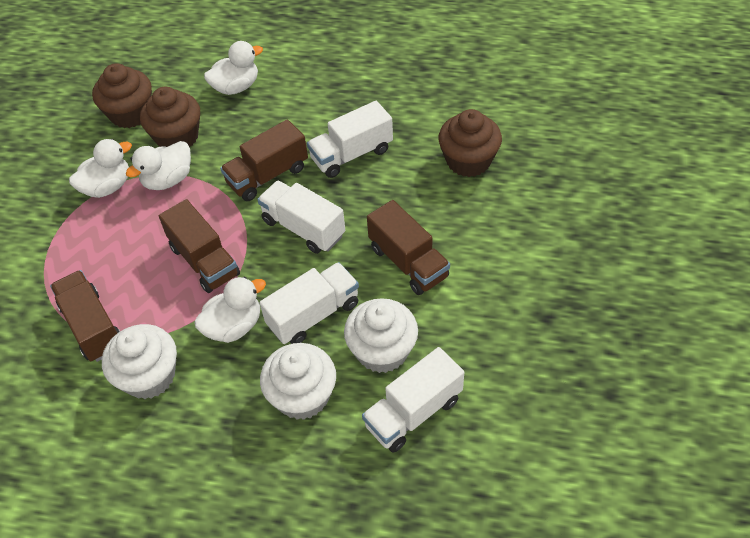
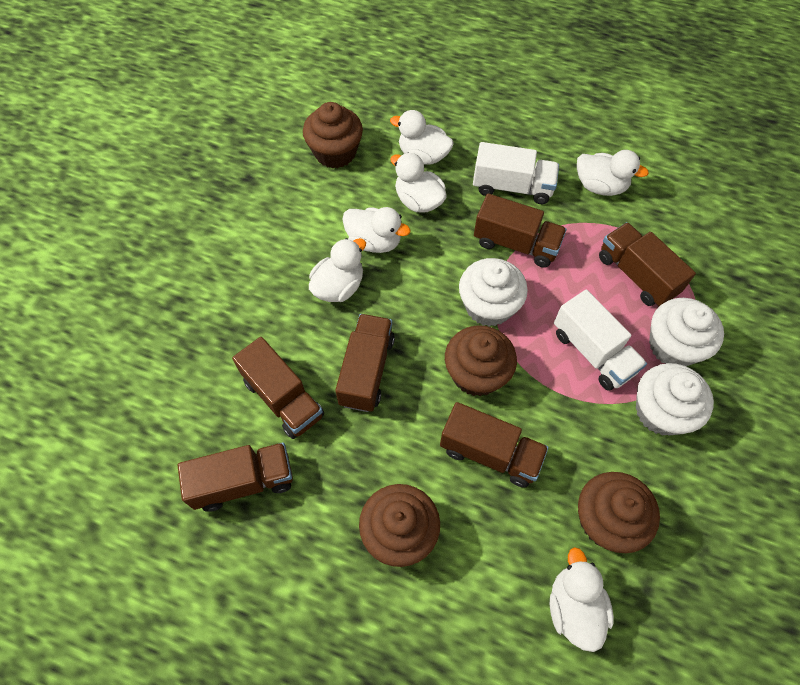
brown cupcake: [92,63,152,128] [140,87,200,147] [438,109,502,177] = 3 -> [303,102,363,168] [359,484,440,567] [445,325,517,396] [578,472,660,553] = 4
brown truck: [50,270,120,362] [159,199,240,293] [220,120,308,201] [367,200,450,295] = 4 -> [178,443,293,512] [232,337,324,439] [335,314,395,412] [440,402,549,488] [474,193,567,268] [599,222,696,306] = 6
white duck: [69,139,132,198] [126,141,191,190] [194,276,266,343] [204,41,263,95] = 4 -> [309,238,366,302] [342,207,410,253] [390,110,454,165] [390,152,447,213] [550,547,614,652] [577,150,649,196] = 6
white truck: [257,180,345,254] [260,262,359,344] [307,101,393,178] [362,347,464,453] = 4 -> [473,142,559,204] [554,289,647,391] = 2

